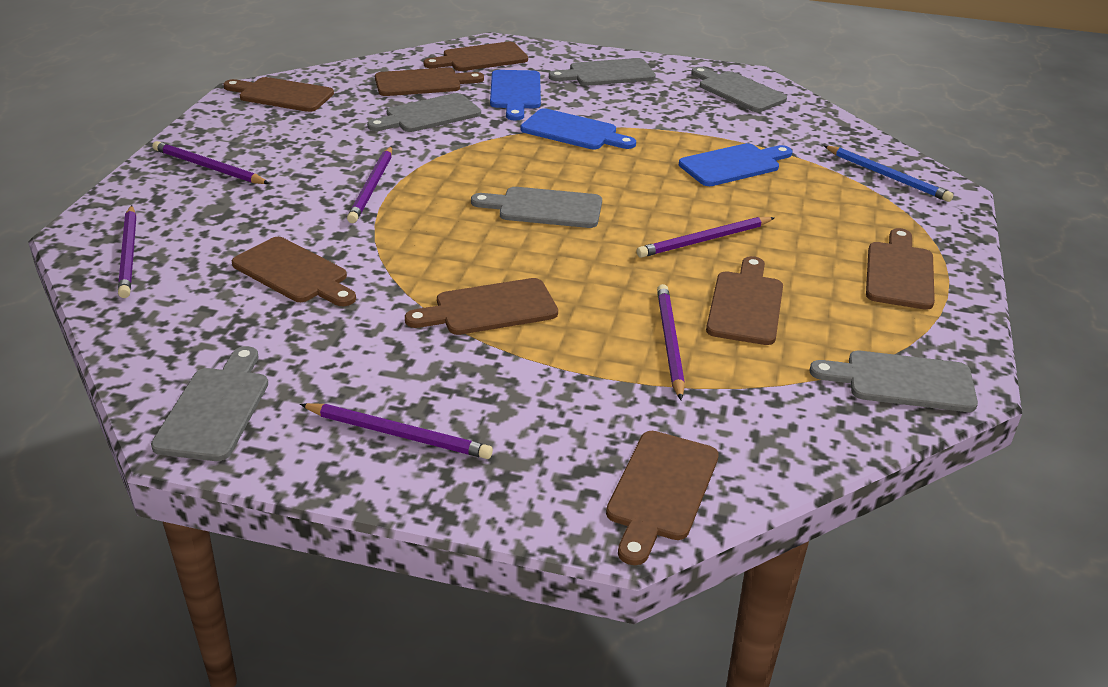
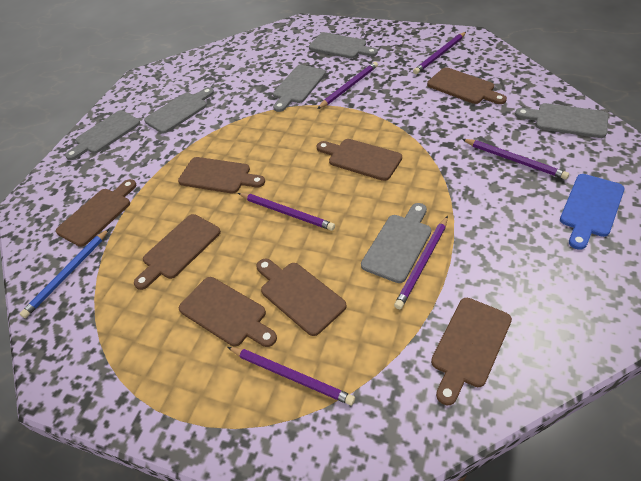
blue cutting board: [490,70,541,121] [520,108,636,149] [679,143,792,186] = 3 -> [560,174,624,250] = 1

